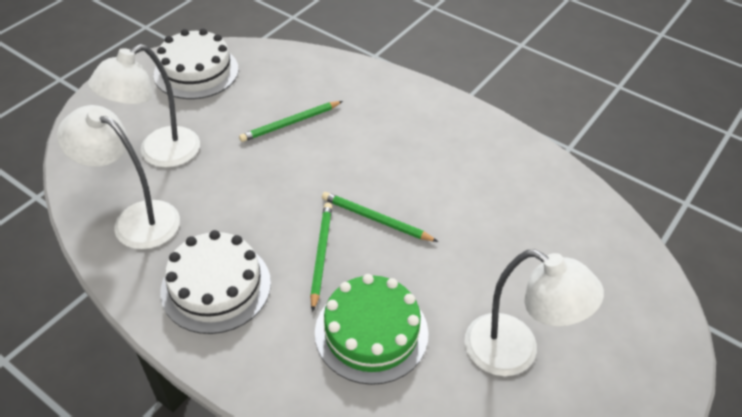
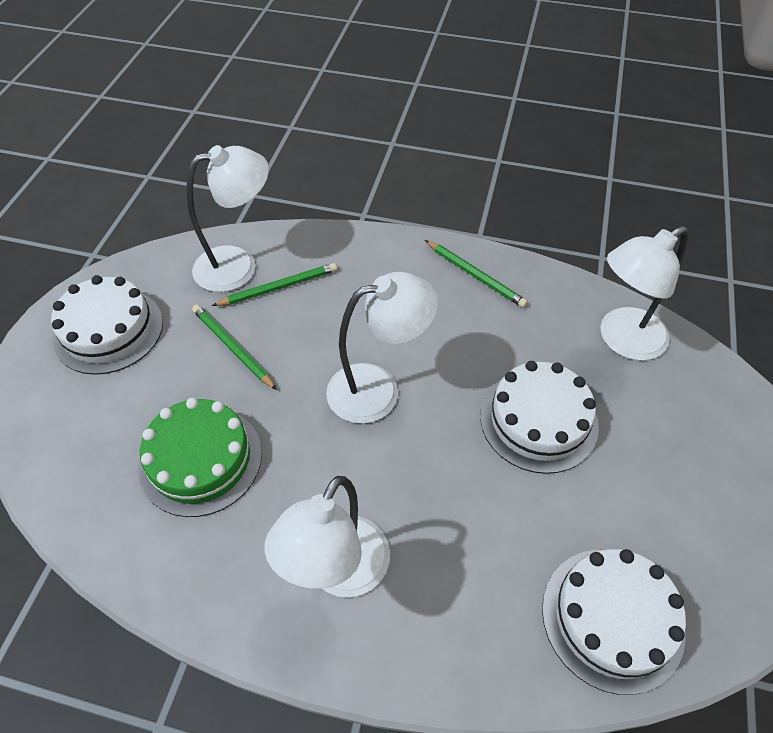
white cake: [154,29,239,99] [160,230,271,334] = 2 -> [51,275,163,375] [480,361,599,474] [542,549,686,695] = 3
white lamp: [57,105,180,249] [88,44,200,168] [465,250,604,376] = 3 -> [187,145,269,292] [265,476,390,597] [326,272,438,424] [601,226,688,361] = 4

